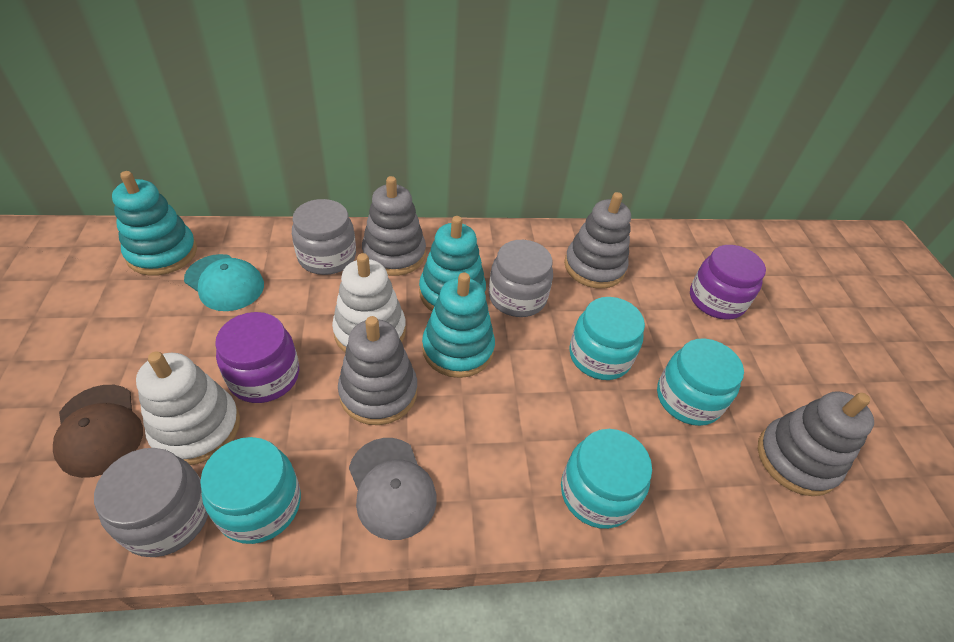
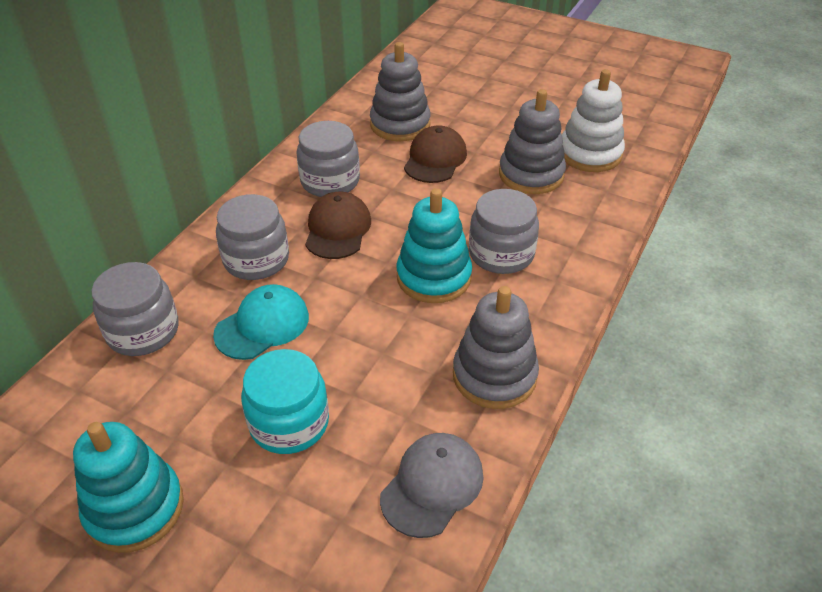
brown cap: [53,385,143,478] = 1 -> [305,192,371,259] [404,125,467,183] = 2
grey jar: [94,448,208,557] [292,199,356,275] [489,240,553,317] = 3 -> [92,262,179,356] [216,194,289,280] [297,121,360,197] [469,189,539,274] = 4
grey stacking toy: [338,316,417,425] [362,176,426,276] [564,192,631,289] [758,391,874,496] = 4 -> [370,42,431,141] [453,286,539,409] [499,89,566,194] = 3
purple jar: [215,312,299,403] [690,245,766,320] = 2 -> none = 0
turquoise jar: [200,437,301,544] [561,429,652,529] [569,297,645,380] [657,339,744,426] = 4 -> [241,349,329,454] = 1
turquoise stacking toy: [112,171,197,276] [419,216,486,311] [422,272,495,378] = 3 -> [73,422,184,553] [396,188,472,303] = 2
white stacking toy: [136,351,240,465] [332,253,406,352] = 2 -> [562,69,625,172] = 1

